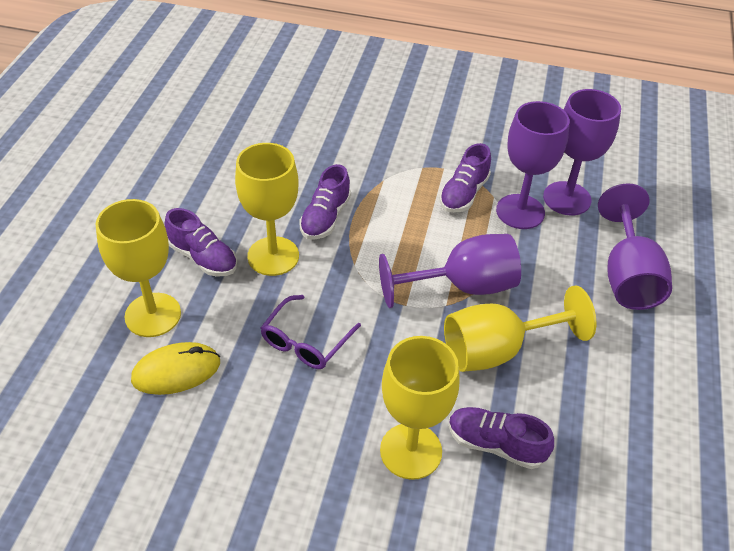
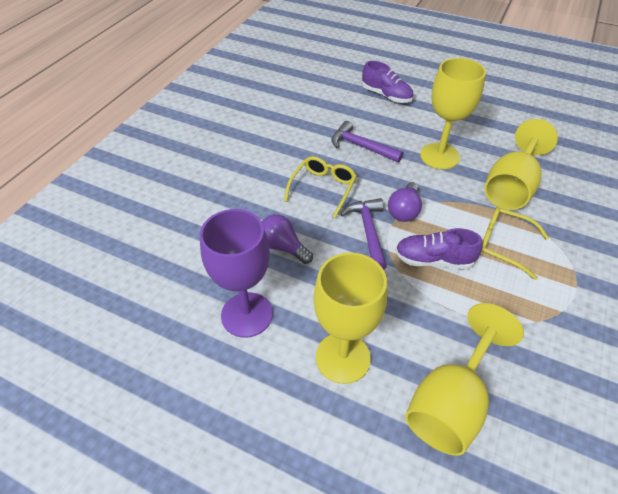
purple glasses: [261,295,361,369] = 1 -> none = 0
purple goblet: [379,234,521,308] [496,101,570,229] [543,89,621,215] [598,183,672,310] = 4 -> [200,209,273,338] = 1
purple hammer: none = 0 -> [331,121,403,163] [340,198,387,270] = 2
purple light bulb: none = 0 -> [262,214,313,264] [388,182,422,222] = 2
purple shoe: [164,208,237,277] [299,164,351,240] [439,143,491,213] [449,407,554,469] = 4 -> [362,61,413,103] [395,228,483,269] = 2
yellow glasses: none = 0 -> [284,156,357,218] [480,207,549,280] = 2
yellow mouse: [131,342,220,395] = 1 -> none = 0

